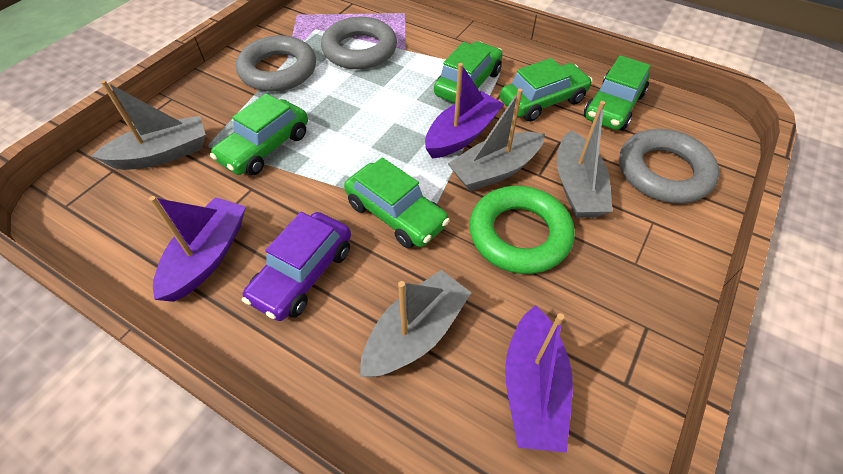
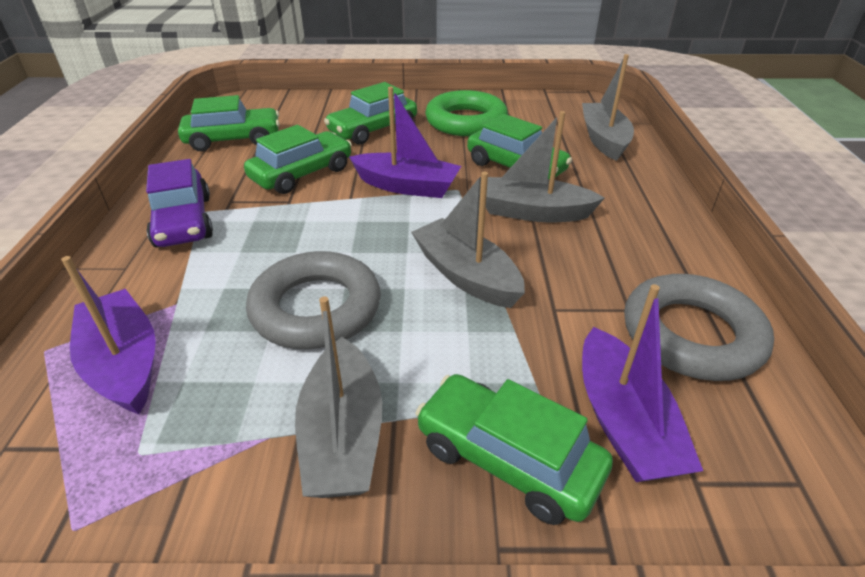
grey ring: [236,35,316,92] [321,17,397,69] [619,129,719,204] = 3 -> [246,251,381,349] [624,274,774,381] = 2

